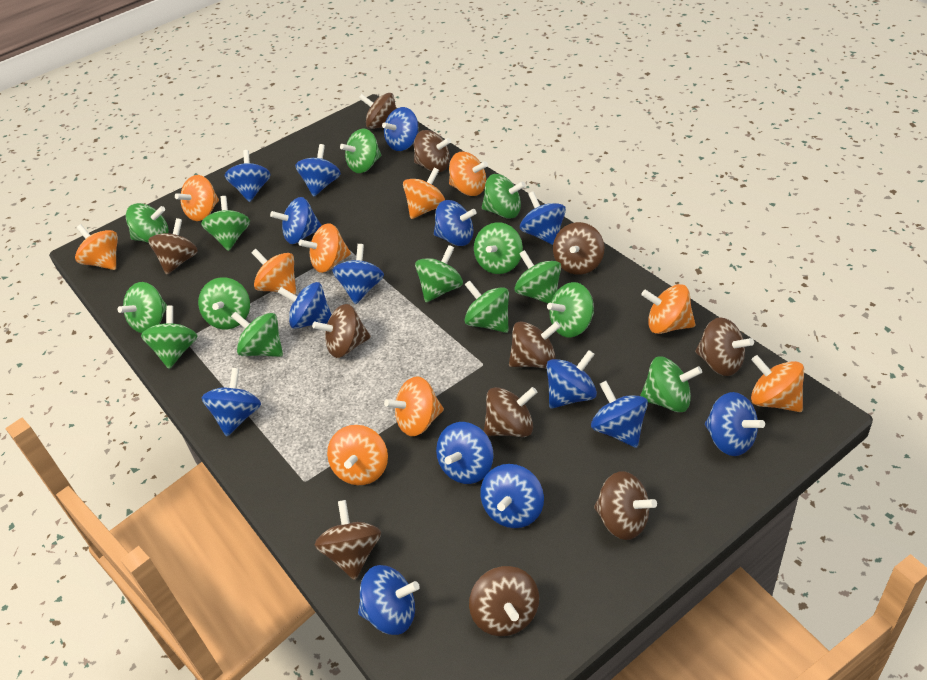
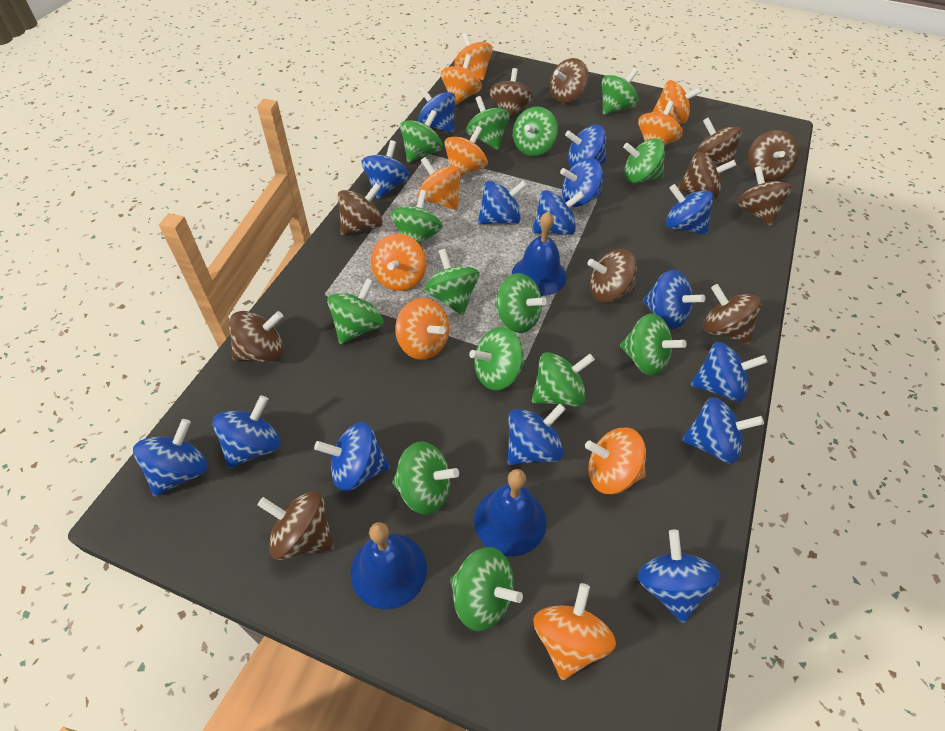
blue bell: none = 0 -> [351,522,427,609] [474,469,546,556] [512,212,567,296] = 3

